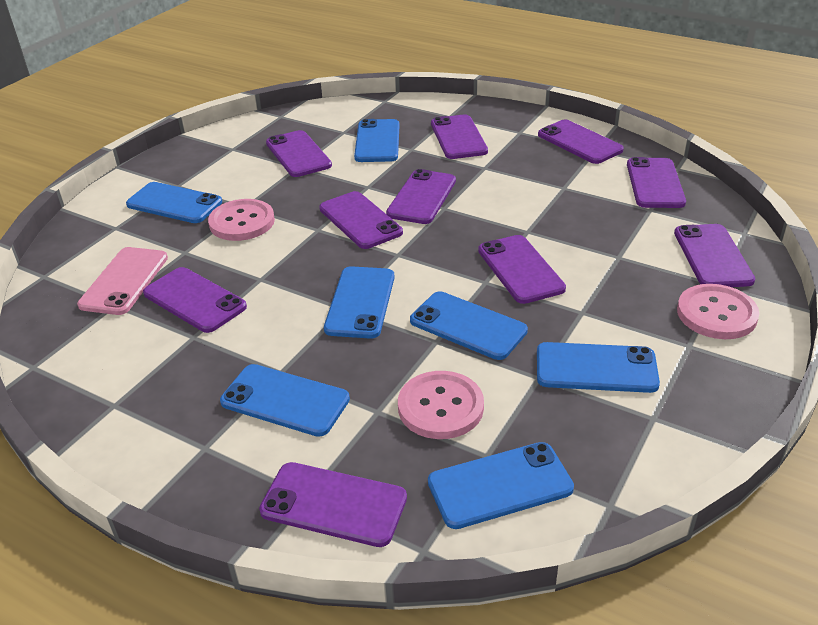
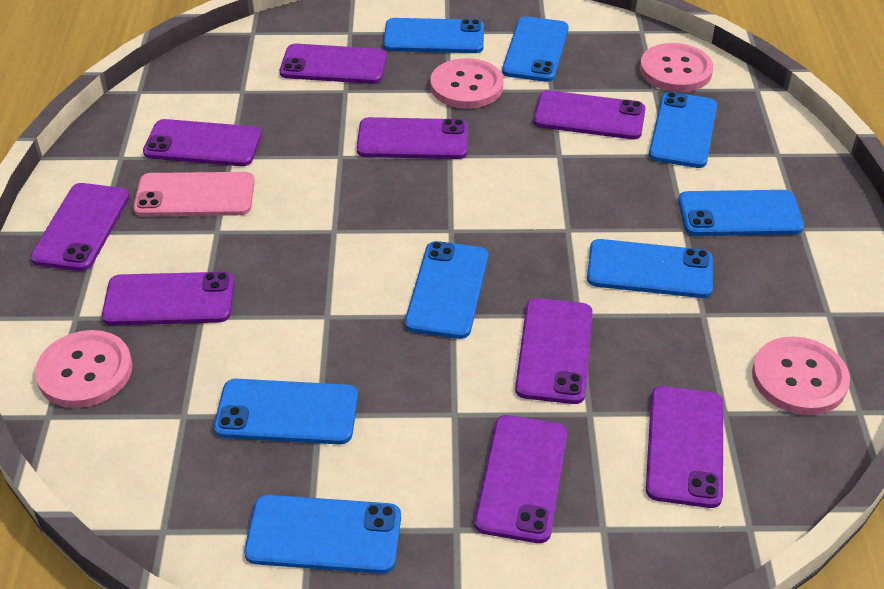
blue phone: [126,182,222,223] [220,364,350,437] [324,266,395,339] [354,119,400,162] [410,291,528,360] [428,442,574,529] [537,342,660,393] = 7 -> [214,379,358,444] [244,495,401,574] [383,18,484,53] [405,241,488,339] [502,17,569,82] [587,239,713,298] [649,92,717,168] [678,190,804,236] = 8
pink button: [208,199,275,241] [398,371,484,439] [677,284,759,339] = 3 -> [35,330,133,408] [430,58,503,109] [640,43,713,92] [752,336,850,415] = 4
purple phone: [143,267,247,333] [259,462,407,547] [266,130,332,177] [319,191,403,249] [386,169,456,224] [431,114,488,159] [478,235,566,304] [538,120,624,164] [627,157,686,208] [674,224,755,287] = 10 -> [30,183,130,271] [102,272,234,325] [143,119,262,166] [280,44,387,84] [357,117,468,159] [475,415,567,543] [515,298,593,404] [534,90,646,139] [646,386,723,508] = 9

